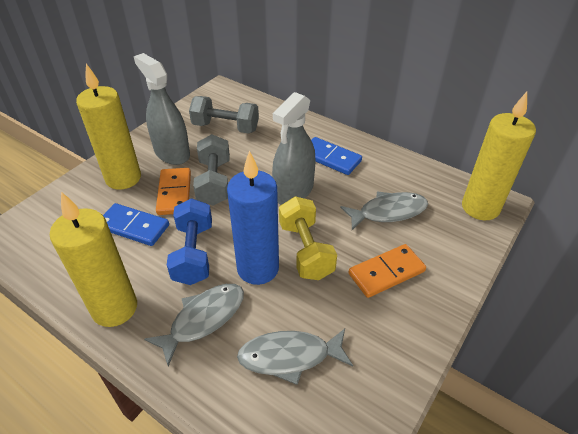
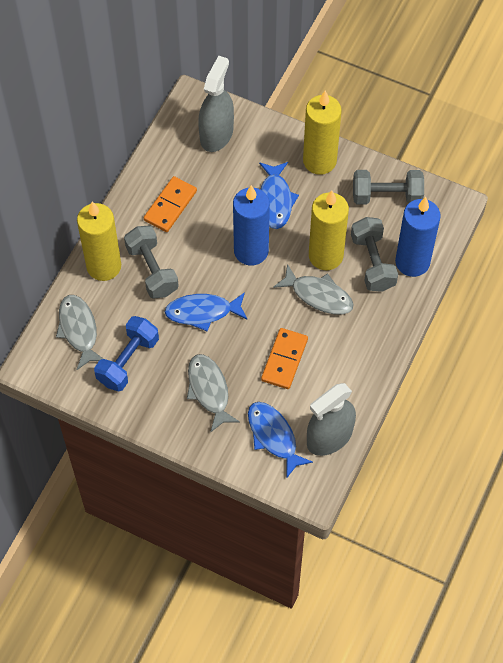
blue candle: [227,151,279,285] = 1 -> [233,185,270,266] [395,197,441,277] = 2
blue domino: [103,203,169,246] [311,137,362,175] = 2 -> none = 0
blue fish: none = 0 -> [165,292,248,331] [248,402,313,479] [259,162,299,229] = 3
grey dumbbell: [189,96,259,134] [193,134,230,206] = 2 -> [124,226,179,299] [351,217,398,292] [353,170,424,205] = 3
yellow dumbbell: [279,196,337,280] = 1 -> none = 0

